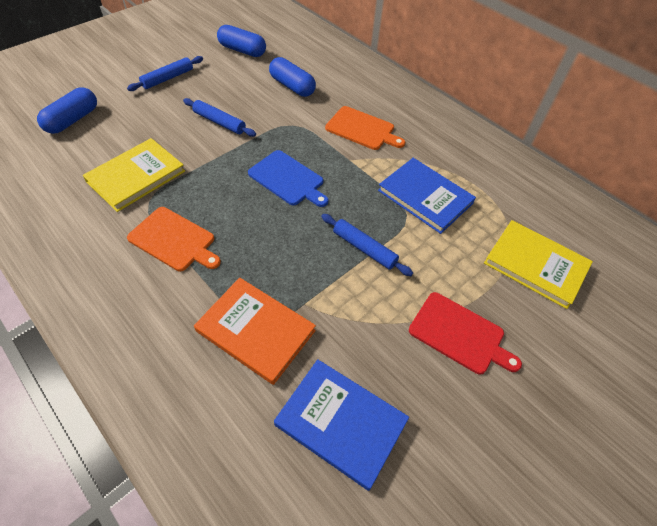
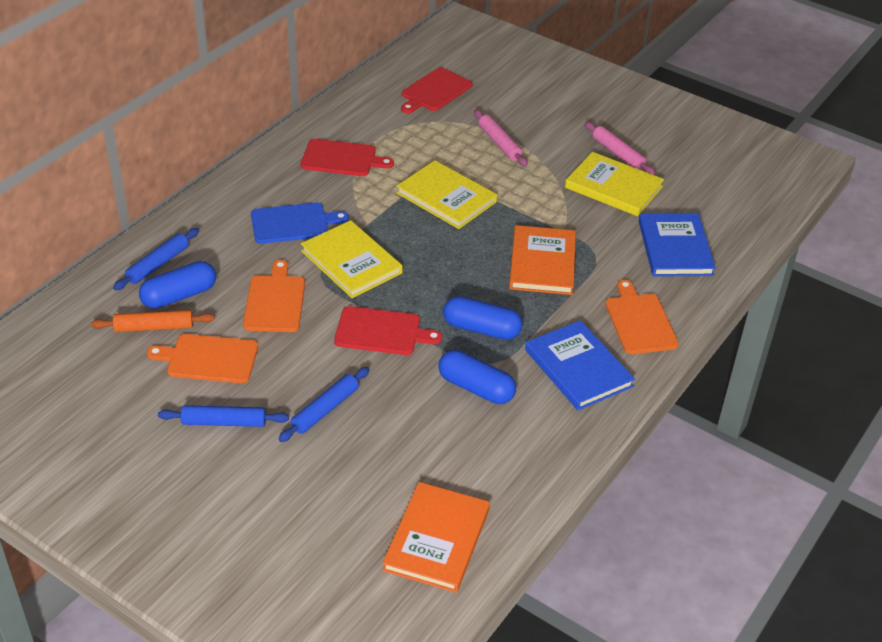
orange book: [194,278,316,385] = 1 -> [382,482,490,593] [509,225,576,295] = 2
orange cutting board: [127,207,221,271] [325,106,405,150] = 2 -> [147,334,258,383] [243,260,305,332] [606,280,679,354] = 3
orange rolling pin: none = 0 -> [91,310,215,332] = 1
pink rolling pin: none = 0 -> [474,110,528,167] [584,122,656,175] = 2
red cutting board: [409,292,522,375] = 1 -> [301,139,394,176] [334,306,442,355] [401,67,472,113] = 3
yellow book: [83,138,185,212] [484,220,593,309] = 2 -> [301,220,403,298] [397,160,497,229] [565,152,664,216] = 3

